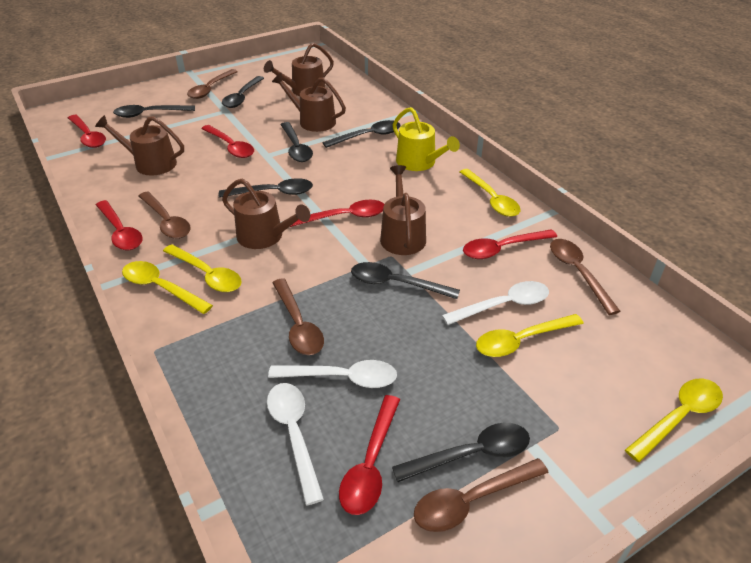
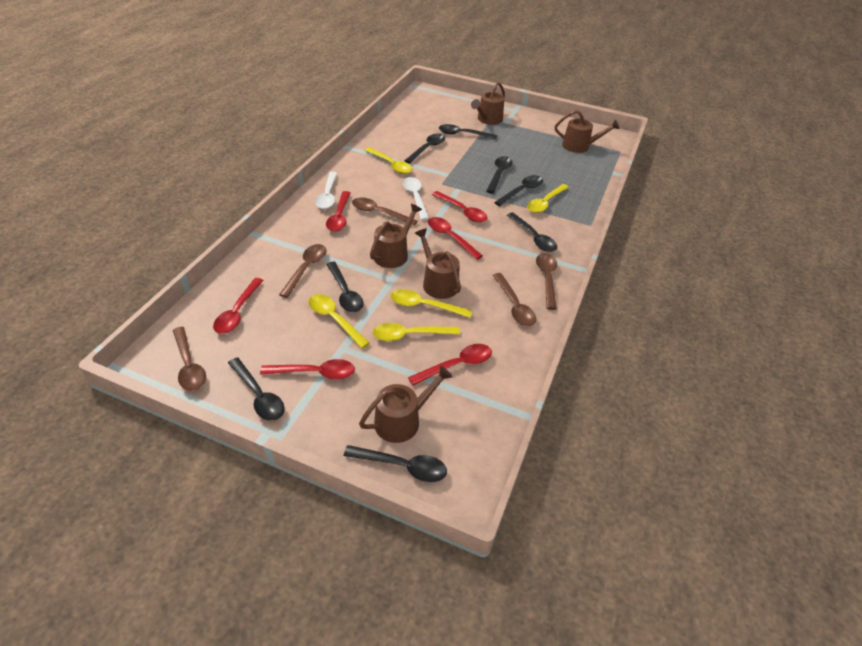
black spoon: [113,105,195,118] [219,178,313,198] [222,76,264,108] [280,122,313,162] [323,120,401,148] [351,262,460,299] [392,423,530,482] = 7 -> [228,357,285,421] [326,262,363,312] [344,445,447,482] [405,133,445,164] [439,124,497,139] [486,156,513,193] [494,175,543,206] [507,212,557,252] = 8
white spoon: [267,383,324,505] [268,360,397,388] [442,281,549,325] = 3 -> [315,172,337,209] [403,177,429,220] = 2
yellow watering can: [393,107,460,171] = 1 -> none = 0

